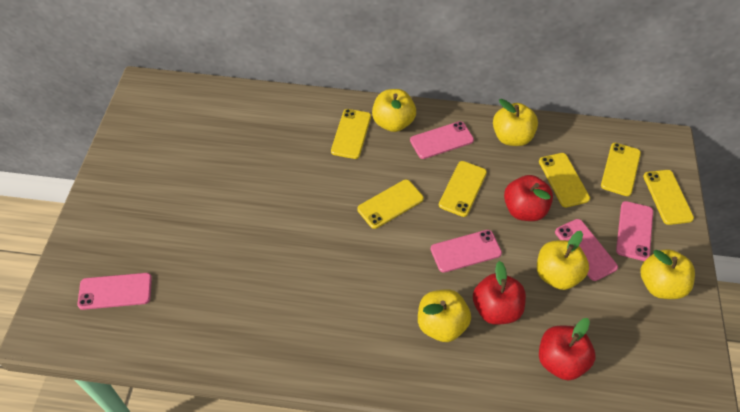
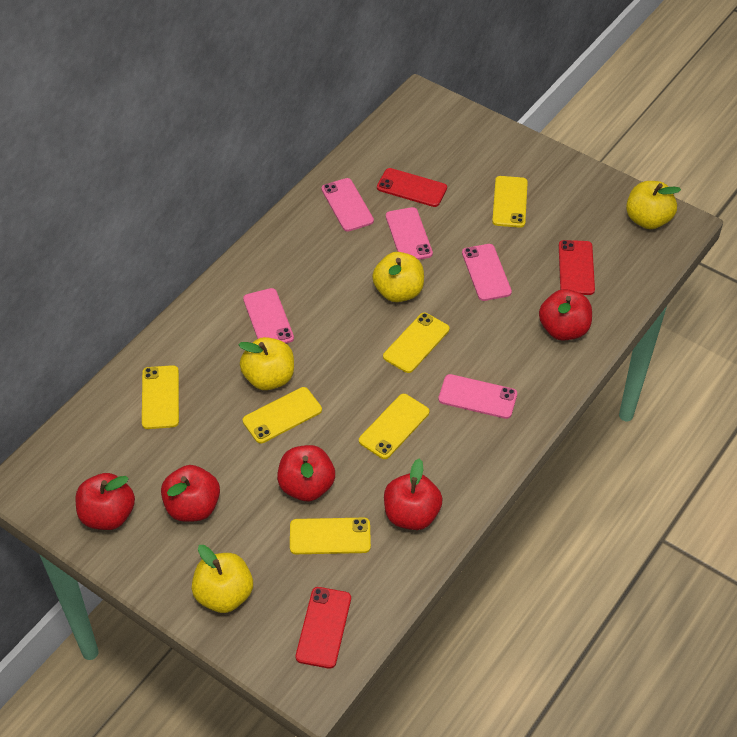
red apple: [473,261,526,325] [504,175,553,221] [539,318,596,381] = 3 -> [75,473,135,530] [161,465,220,522] [277,445,335,501] [384,458,442,530] [539,289,592,340] = 5
red phone: none = 0 -> [296,587,351,669] [377,168,447,207] [559,240,595,295] = 3
yellow apple: [372,89,416,132] [418,289,471,342] [493,99,538,146] [537,231,589,290] [640,249,695,299] = 5 -> [192,545,253,613] [238,337,294,390] [372,252,424,302] [626,181,681,229] = 4

